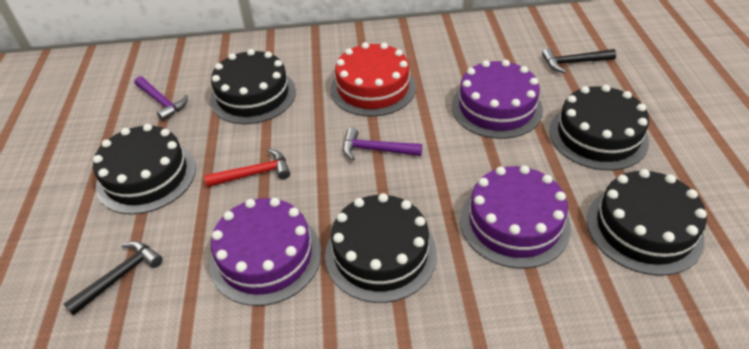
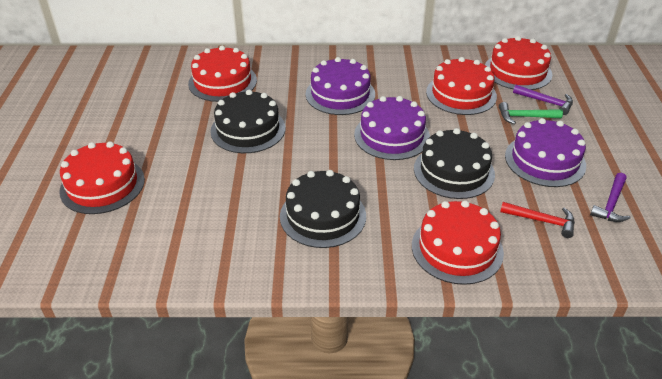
black cake: [93,124,196,214] [210,49,296,124] [325,193,437,303] [549,85,649,170] [587,169,707,276] = 5 -> [210,90,285,153] [280,170,366,248] [414,128,495,199] = 3
black hammer: [64,241,163,316] [542,48,616,73] = 2 -> none = 0
green hammer: none = 0 -> [499,102,563,124] = 1
red cake: [331,42,416,117] = 1 -> [59,141,145,214] [188,46,257,102] [412,200,504,285] [426,57,497,115] [485,36,552,90] = 5

